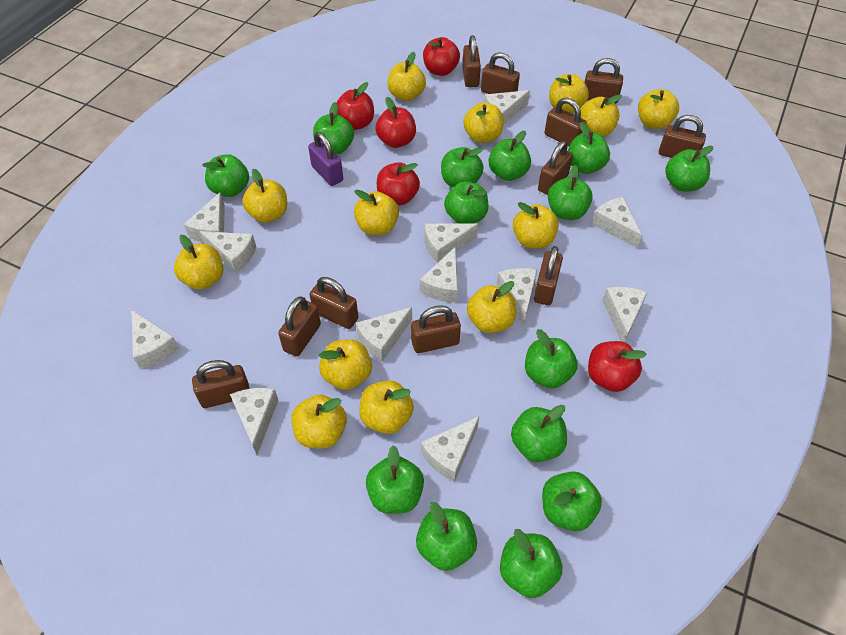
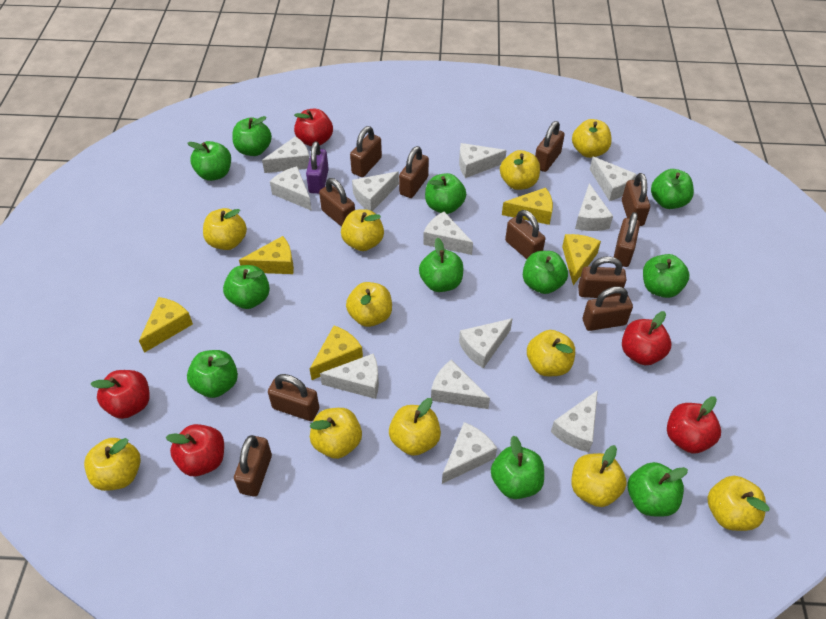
green apple: [202,154,249,197] [313,102,354,154] [366,445,424,514] [416,502,477,571] [441,147,484,187] [444,181,488,224] [489,131,531,181] [500,529,562,598] [511,405,567,462] [525,329,578,389] [542,471,602,531] [548,165,593,220] [568,122,610,174] [665,146,713,192] = 14 -> [187,141,231,181] [187,350,238,398] [223,265,270,309] [232,116,272,156] [419,238,463,292] [425,173,466,214] [491,435,544,499] [523,251,568,294] [628,462,688,517] [643,254,690,298] [651,169,694,209] = 11
yellow apple: [174,235,223,290] [242,169,287,223] [291,395,347,449] [319,339,372,390] [354,190,399,235] [359,380,414,434] [388,52,426,101] [463,102,504,143] [467,281,516,333] [513,202,559,248] [549,74,589,113] [580,94,622,137] [638,89,679,129] = 13 -> [84,438,141,491] [203,208,247,250] [310,408,362,459] [341,210,384,251] [346,282,392,327] [389,398,441,456] [500,150,540,190] [527,330,575,376] [571,445,627,507] [572,119,612,158] [707,476,769,531] = 11
yellow cheese: none = 0 -> [139,297,193,353] [239,236,294,274] [310,325,363,380] [502,188,553,225] [562,234,601,285] = 5

